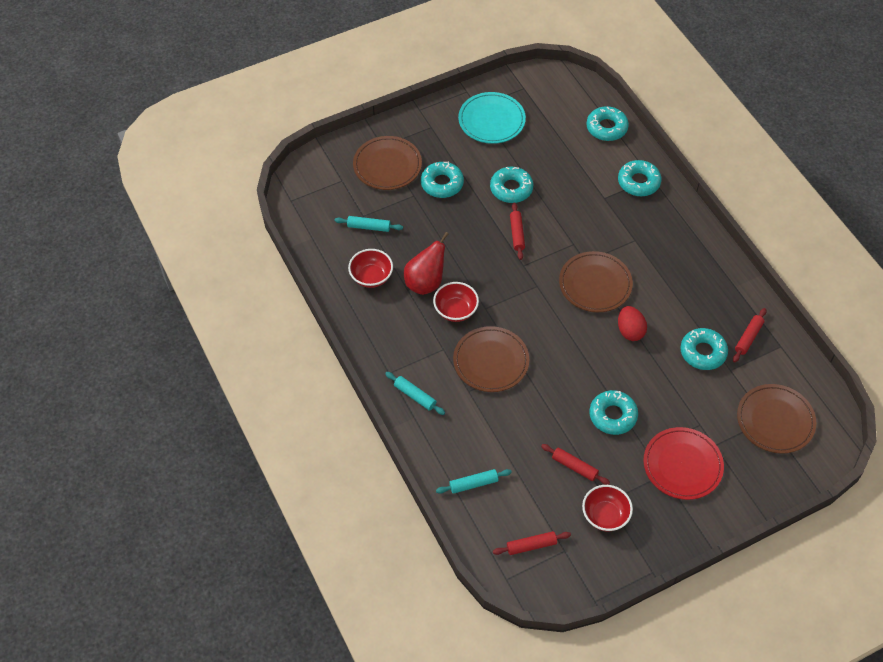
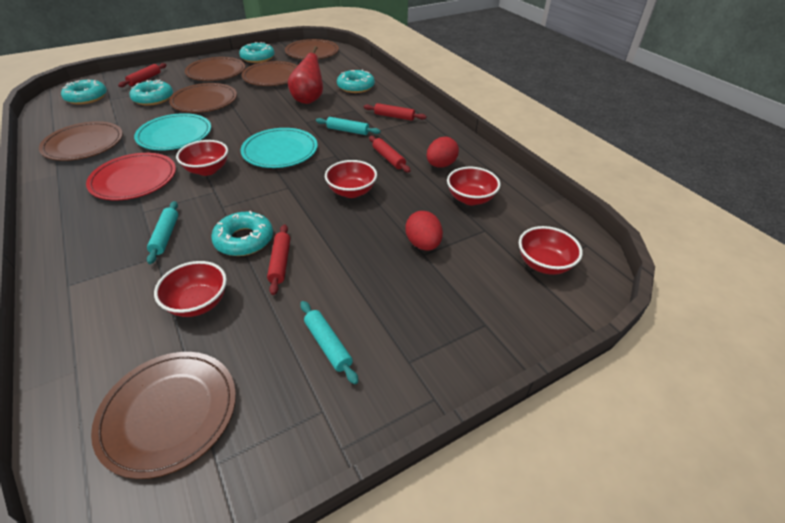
brown plate: [353,136,422,190] [453,326,529,392] [559,251,633,312] [737,384,816,454] = 4 -> [39,121,123,161] [91,352,236,479] [169,83,237,113] [185,57,245,81] [242,61,298,86] [285,39,339,59] = 6
red bowl: [348,249,393,288] [433,282,479,322] [582,485,633,531] = 3 -> [154,261,227,317] [176,140,228,176] [325,160,377,198] [447,167,500,205] [519,226,583,275] = 5
red egg: [618,306,647,341] = 1 -> [405,211,443,251] [427,137,459,168] = 2
turquoise donut: [421,161,464,198] [490,167,533,203] [586,106,629,141] [589,390,638,435] [618,160,661,196] [680,328,728,370] = 6 -> [61,79,107,105] [129,80,173,106] [211,211,273,256] [239,42,274,63] [337,69,375,93] = 5
turquoise plate: [458,92,526,144] = 1 -> [134,113,211,151] [241,128,318,168] = 2

